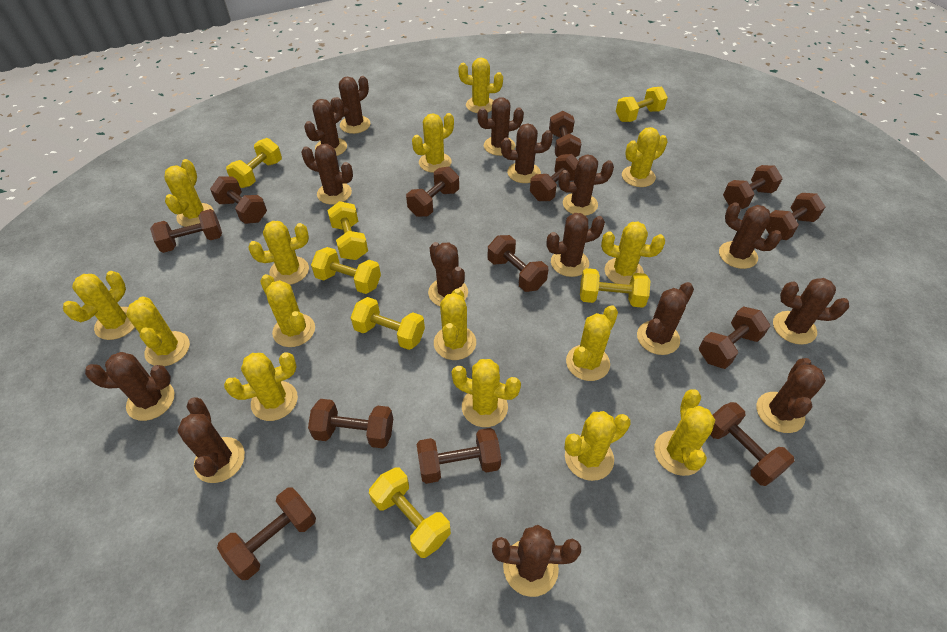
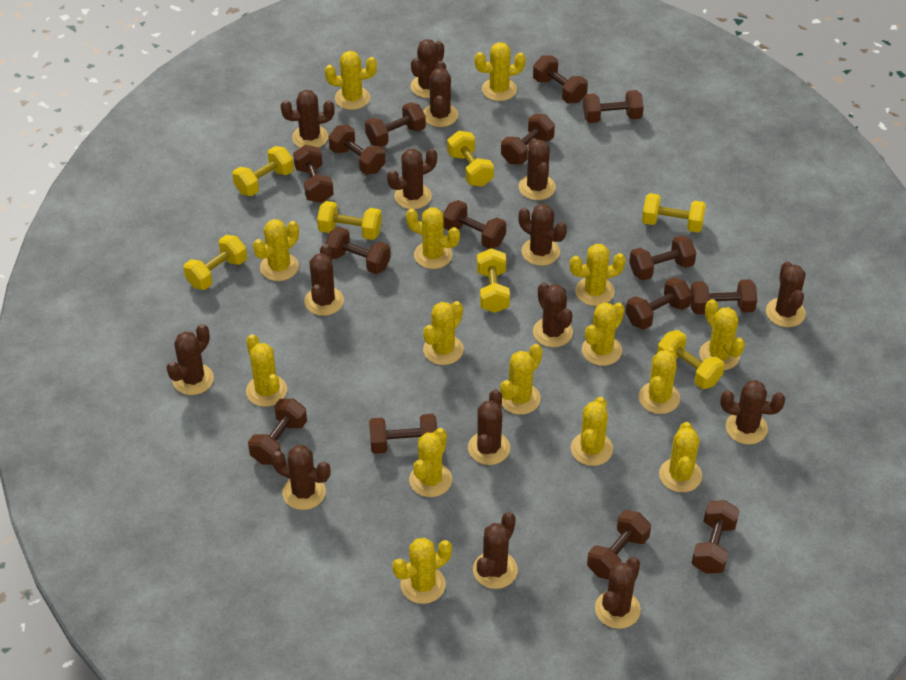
brown dumbbell: [150,209,222,253] [210,176,267,224] [217,487,316,580] [308,399,393,448] [406,167,459,217] [417,428,501,484] [488,235,548,292] [530,154,578,201] [549,111,581,157] [699,306,770,369] [710,402,794,486] [723,165,783,209] [766,193,825,240] = 13 -> [248,399,307,465] [293,145,334,203] [325,227,391,274] [329,125,385,175] [365,102,426,147] [369,414,437,454] [443,200,506,249] [501,114,555,165] [533,55,588,103] [583,90,644,123] [587,510,651,580] [626,277,692,329] [629,235,696,280] [690,279,757,314] [692,500,740,574] = 15

